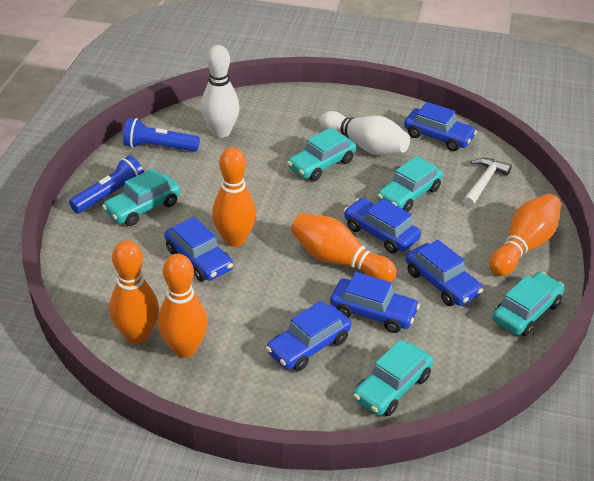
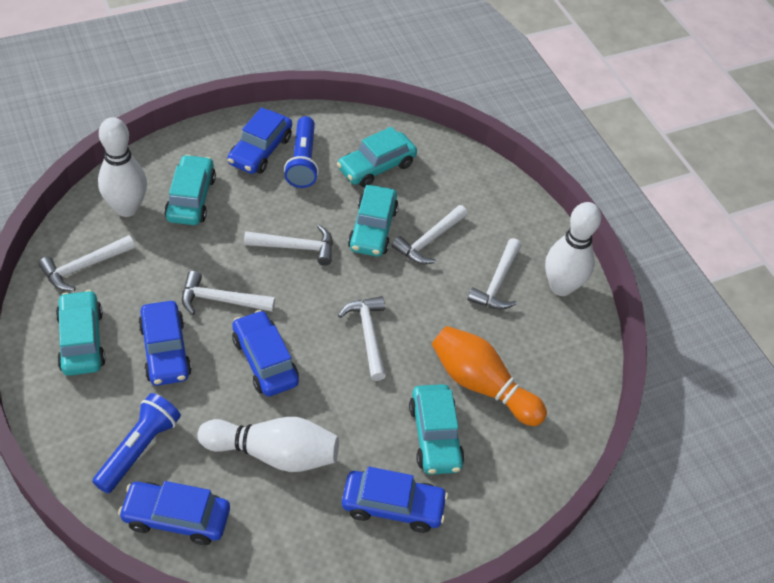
blue car: [164,217,233,281] [266,301,351,371] [330,272,420,333] [344,198,421,253] [404,102,477,151] [406,240,483,306] = 6 -> [118,481,230,545] [138,301,192,386] [227,107,292,174] [232,310,299,397] [342,467,448,533] = 5
orange bowling pin: [109,240,159,344] [158,254,208,358] [212,148,256,247] [291,213,397,282] [489,193,561,276] = 5 -> [432,326,547,426] = 1
white bowling pin: [201,45,240,138] [320,111,410,155] = 2 -> [98,117,147,217] [198,417,339,472] [545,202,601,296] = 3
white hammer: [463,158,512,208] = 1 -> [38,235,135,291] [182,271,275,315] [244,225,333,265] [338,296,386,381] [392,205,468,264] [468,238,521,310] = 6

